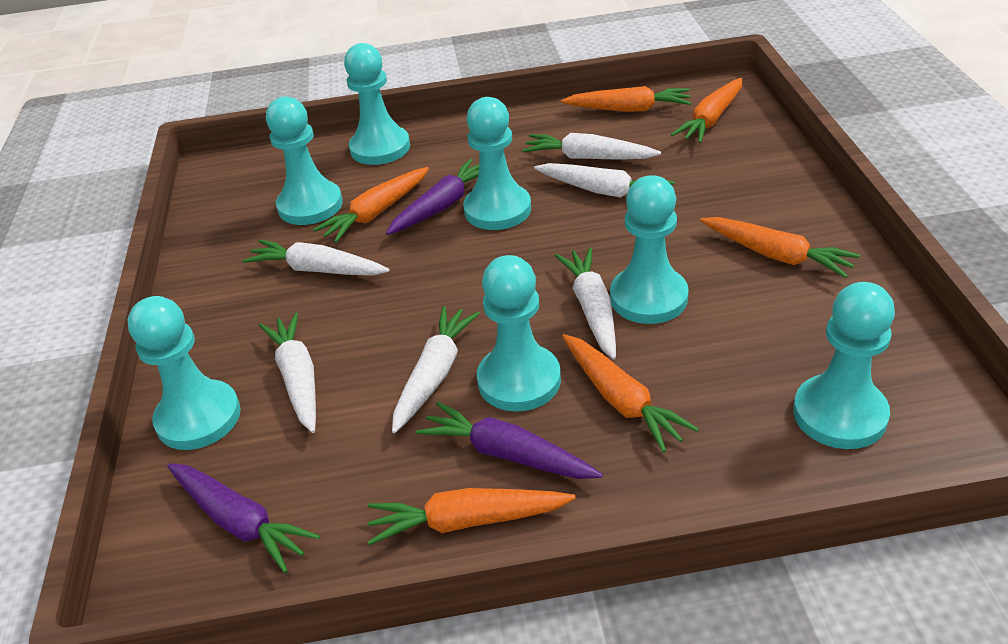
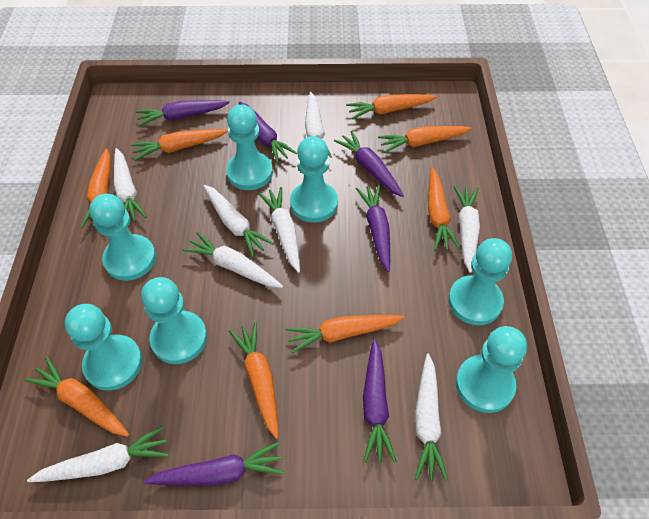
orange carrot: [313,167,429,243] [368,488,576,545] [561,86,691,112] [562,334,699,453] [671,78,742,143] [700,217,860,278] = 6 -> [25,357,129,437] [81,149,110,228] [131,129,228,161] [229,322,279,439] [285,315,405,354] [346,94,437,119] [378,126,472,153] [428,168,460,251] = 8
purple carrot: [167,463,320,573] [386,159,479,235] [416,402,603,479] = 3 -> [136,100,229,126] [144,442,284,485] [239,102,297,163] [334,131,404,197] [356,185,390,272] [363,339,397,463] = 6
white carrot: [243,240,390,276] [259,312,316,433] [392,306,480,433] [522,133,661,160] [534,163,675,198] [555,248,616,360] = 6 -> [27,426,169,482] [114,148,147,221] [183,232,283,288] [204,185,274,257] [258,187,300,273] [305,92,332,158] [415,354,448,482] [454,186,480,273] = 8

